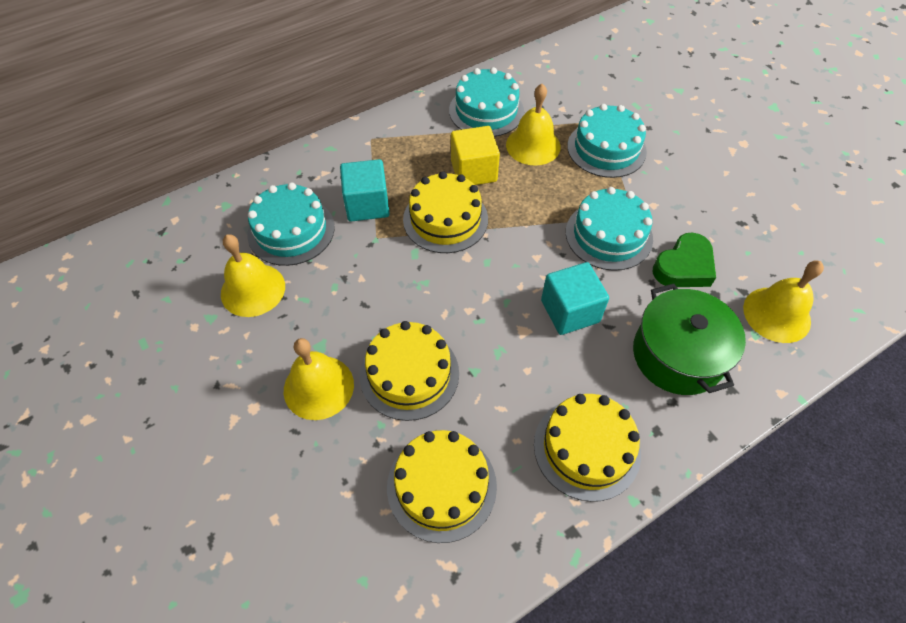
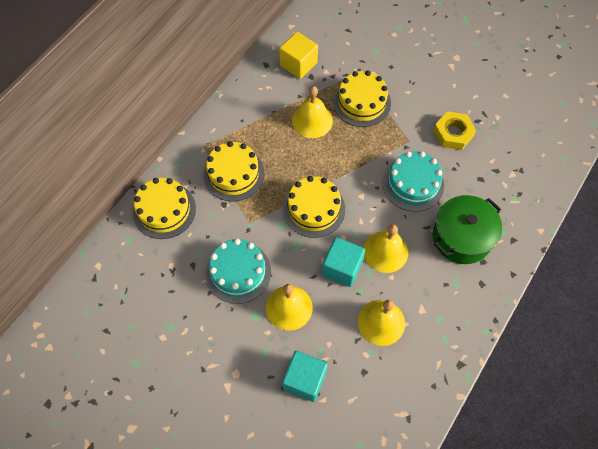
green heart: [653,233,716,287] = 1 -> none = 0
turquoise cake: [247,182,335,266] [449,67,524,137] [566,187,653,271] [567,104,647,178] = 4 -> [205,239,271,304] [382,151,444,211] = 2
yellow nut: none = 0 -> [433,111,476,150] = 1

